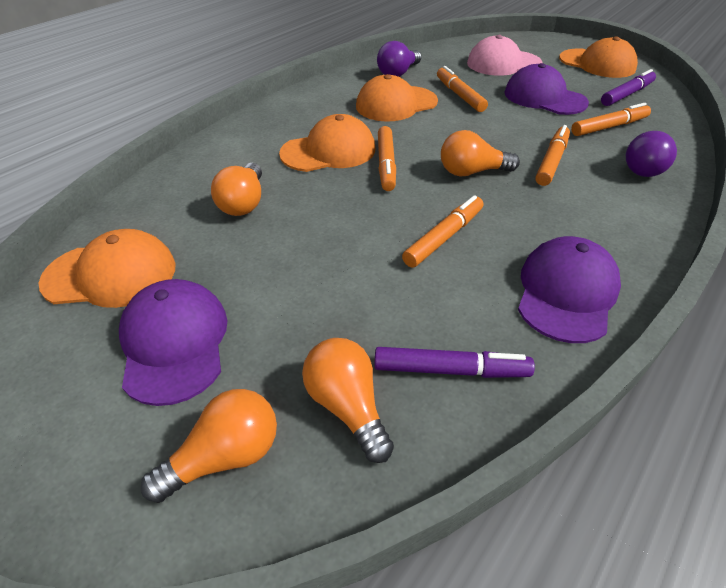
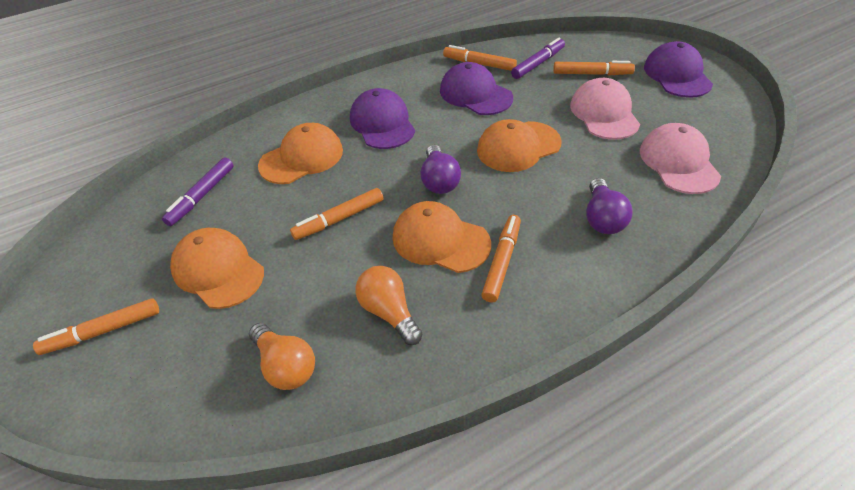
orange light bulb: [141,389,277,503] [211,163,262,216] [302,338,394,463] [441,130,520,176] = 4 -> [249,323,315,390] [355,266,423,345] = 2
pink cap: [467,35,543,76] = 1 -> [570,78,640,140] [640,123,721,194] = 2

